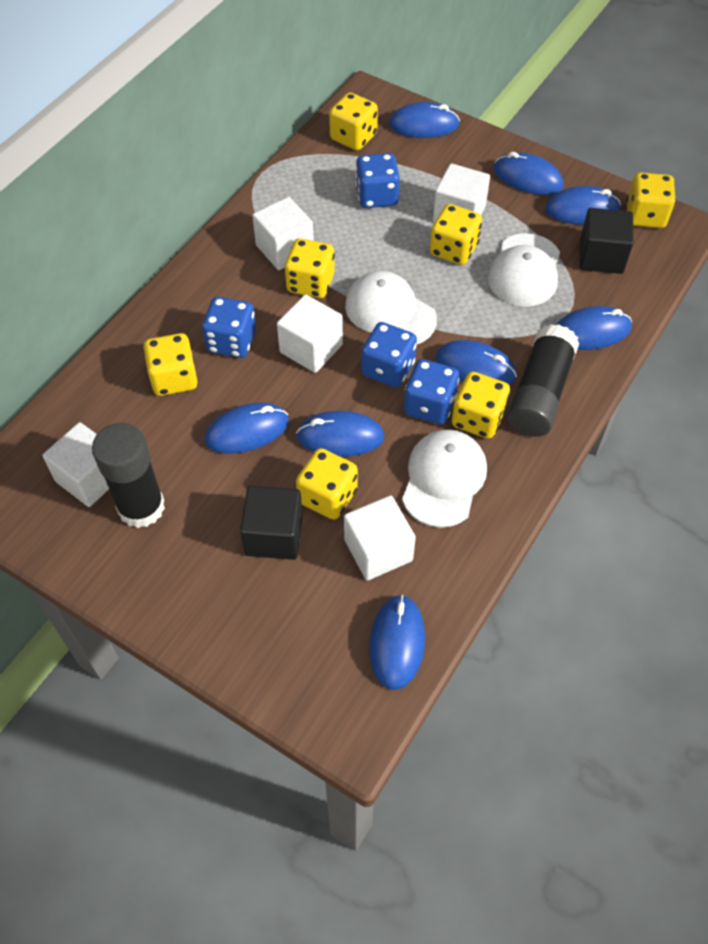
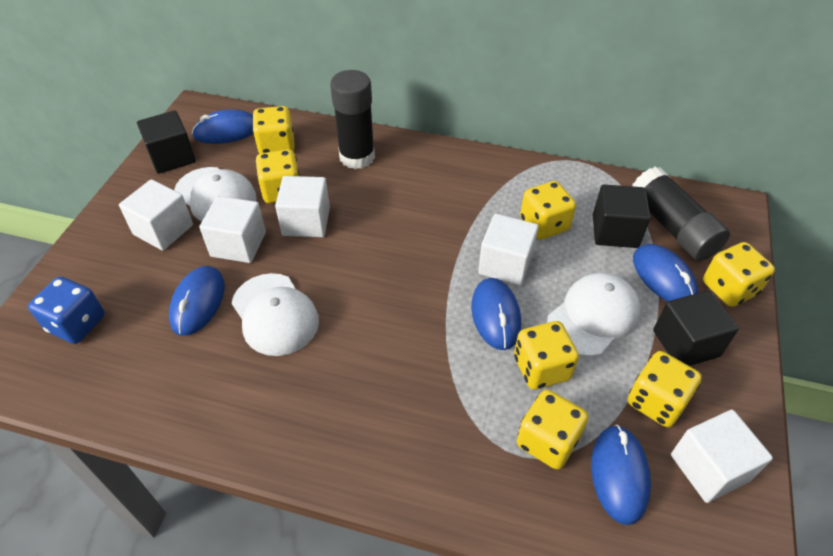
black cube: [240,486,303,560] [579,208,633,274] = 2 -> [137,110,196,174] [593,184,651,248] [653,290,739,366] = 3
blue dice: [202,297,256,358] [356,153,400,208] [361,322,417,388] [404,359,459,424] = 4 -> [28,277,105,344] = 1
blue mouse: [205,403,289,454] [296,411,385,457] [369,595,425,690] [389,102,460,138] [435,340,517,385] [493,152,564,195] [545,186,621,225] [556,306,632,350] = 8 -> [169,266,225,336] [192,109,253,144] [471,278,521,350] [591,425,651,525] [633,244,699,302] = 5

